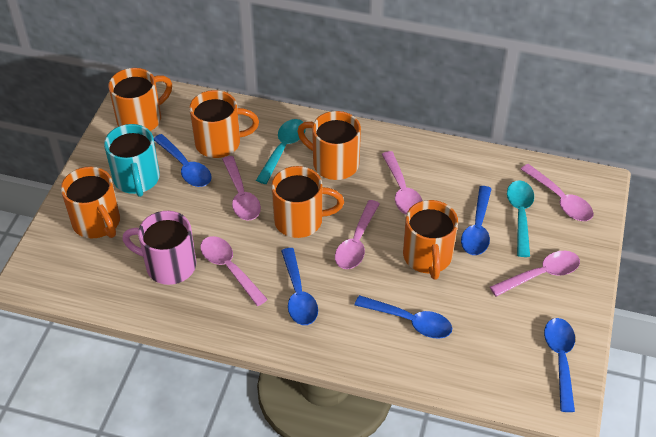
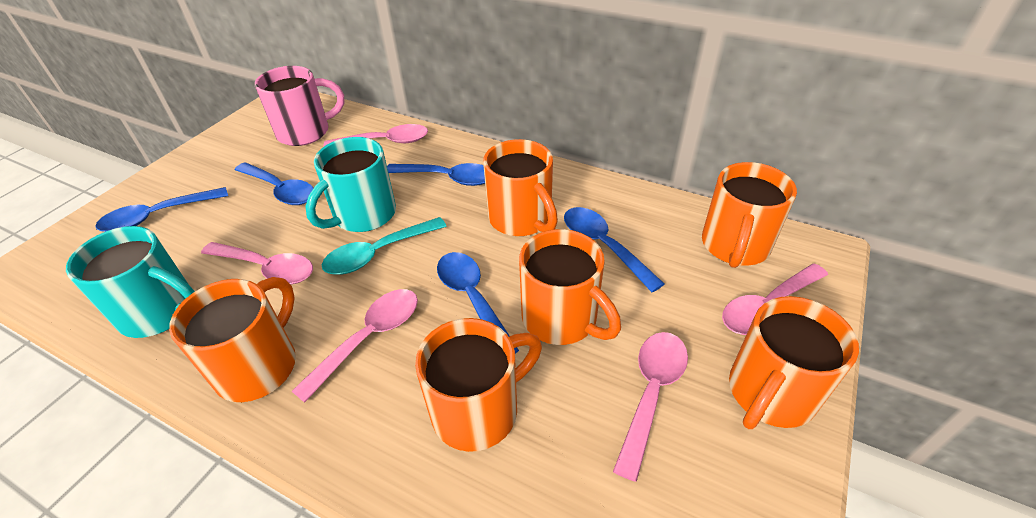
pink spoon: [200,236,268,306] [222,156,261,221] [335,200,380,269] [382,151,423,215] [490,251,580,297] [521,164,594,221] = 6 -> [201,242,313,285] [292,289,418,403] [324,124,428,146] [613,332,688,482] [722,264,828,335] = 5
turquoise mug: [104,124,160,197] = 1 -> [66,226,195,338] [306,137,396,232] = 2
turquoise spoon: [256,119,306,184] [507,180,534,257] = 2 -> [322,217,447,275] = 1

